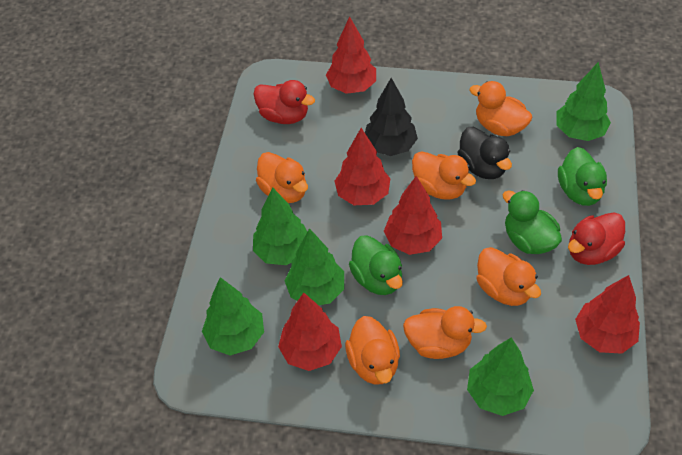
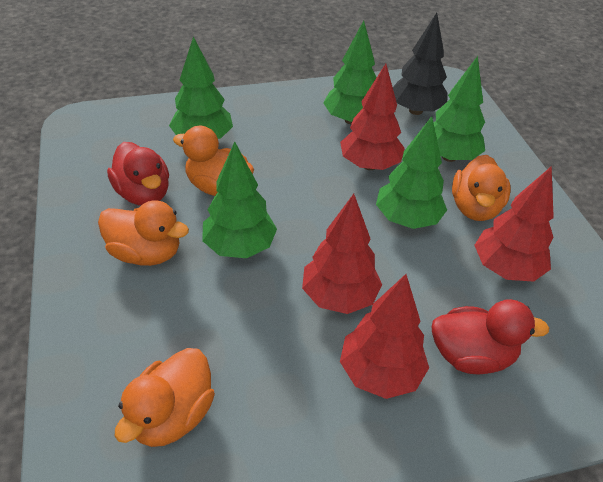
black duck: [457,127,512,179] = 1 -> none = 0
green duck: [349,235,403,295] [503,190,562,254] [558,147,607,206] = 3 -> none = 0
orange duck: [256,152,308,203] [345,316,400,385] [403,306,487,359] [412,151,476,199] [469,81,532,136] [476,247,541,306] = 6 -> [98,200,189,266] [115,348,215,447] [173,126,254,196] [452,155,511,221] = 4
red tree: [278,293,342,371] [326,16,376,94] [334,128,391,205] [384,176,442,255] [575,275,640,354] = 5 -> [302,194,382,314] [340,64,405,170] [340,274,429,399] [474,166,554,282] = 4

